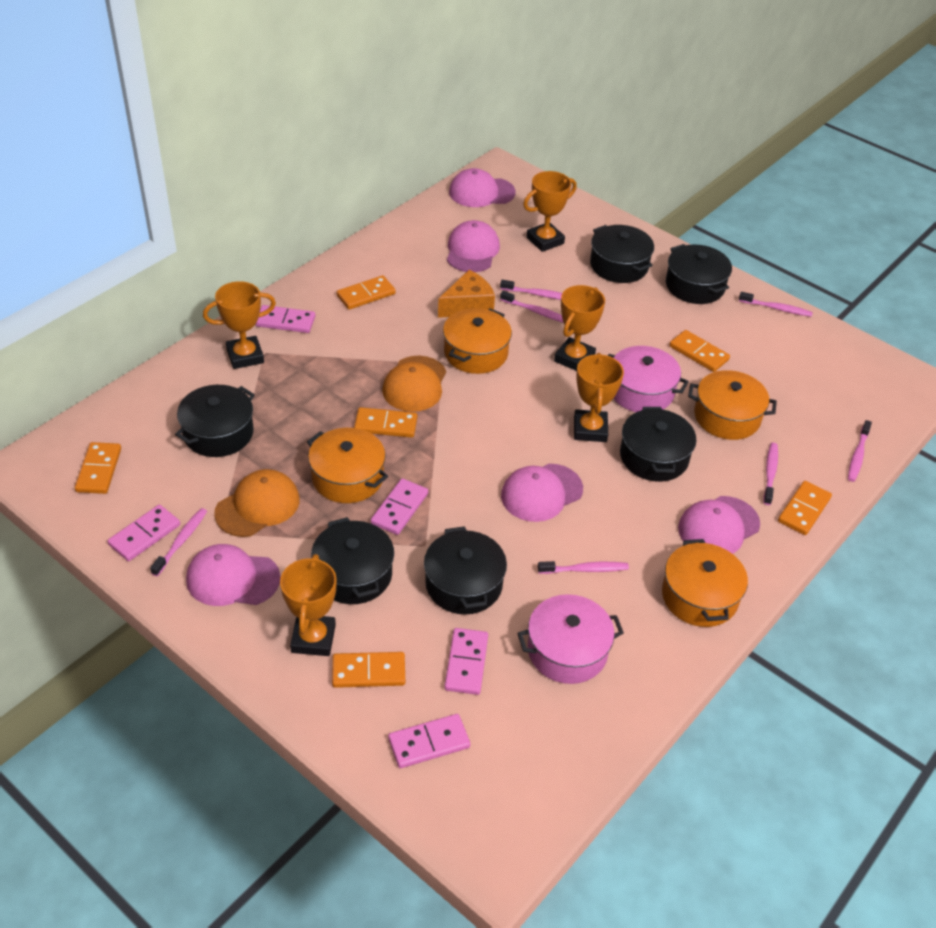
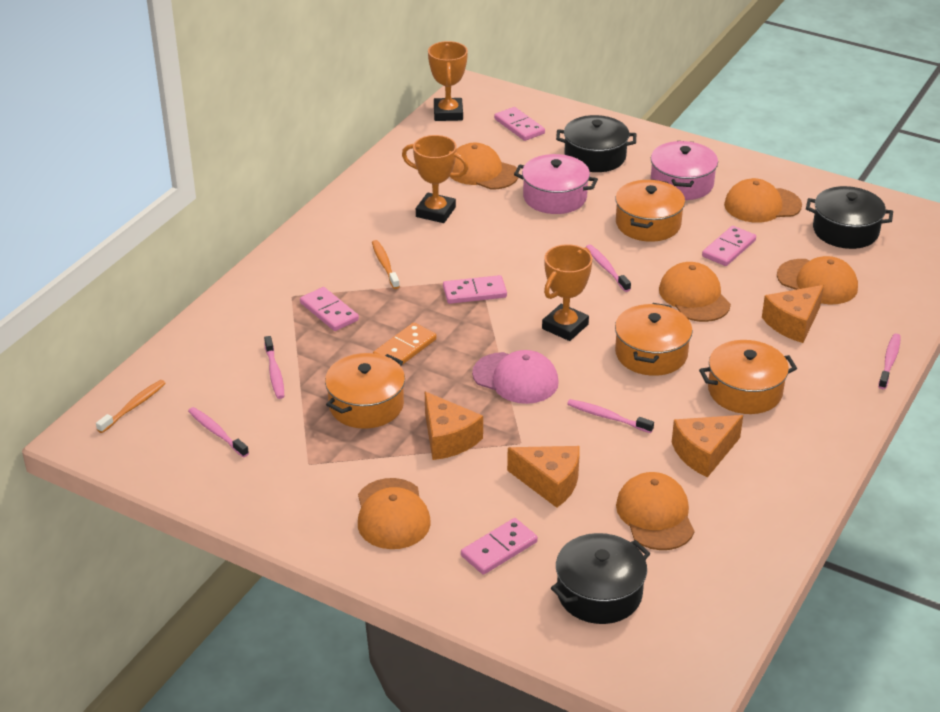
black pot: [175,385,255,457] [311,517,394,604] [424,526,507,614] [590,225,654,283] [620,407,696,482] [666,244,732,304] = 6 -> [551,533,651,624] [556,115,636,172] [806,186,893,249] = 3
orange cap: [214,469,300,537] [382,356,446,412] = 2 -> [358,478,431,549] [450,143,519,190] [616,472,694,550] [659,262,731,322] [724,178,802,223] [777,256,858,304] = 6
orange cheese: [438,270,495,318] = 1 -> [425,391,483,460] [507,446,580,508] [672,415,743,478] [762,285,824,343] = 4
orange domino: [75,442,121,494] [332,652,405,688] [337,275,396,310] [354,407,417,438] [669,330,730,372] [778,481,832,535] = 6 -> [373,323,436,365] = 1
orange toothbrush: none = 0 -> [96,380,166,433] [372,240,400,289] = 2
orange trophy: [203,281,276,369] [280,554,337,656] [523,171,577,252] [554,285,605,371] [574,353,624,442] = 5 -> [402,135,469,223] [428,41,468,121] [542,244,592,341] = 3
pink cap: [186,544,280,606] [447,220,500,272] [449,168,516,207] [501,464,583,522] [678,496,760,554] = 5 -> [472,350,559,404] = 1
pink toothbrush: [150,508,207,576] [500,280,562,300] [500,291,564,323] [538,561,629,574] [739,292,813,317] [763,443,778,505] [848,420,872,482] = 7 -> [188,407,249,457] [264,336,284,399] [567,399,654,433] [586,244,631,292] [878,334,901,389] = 5

